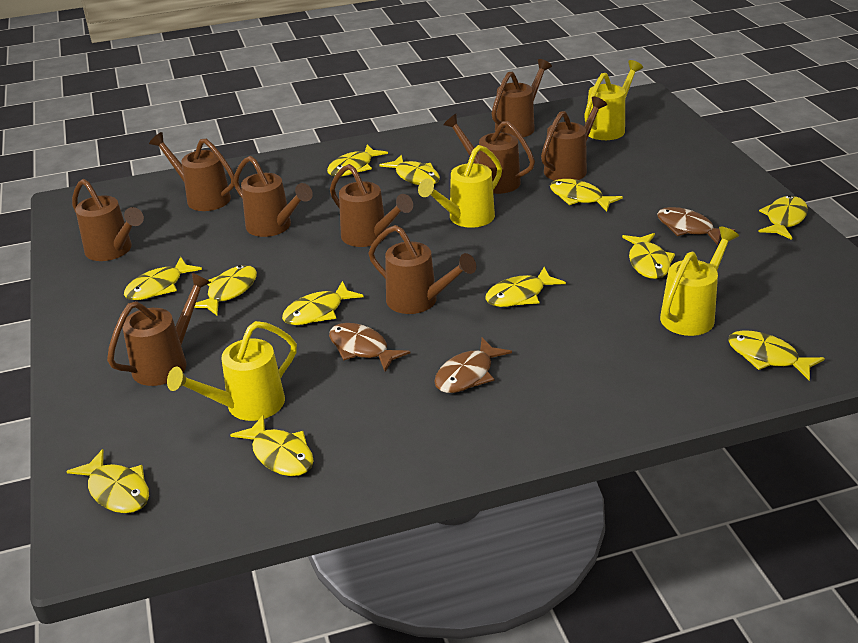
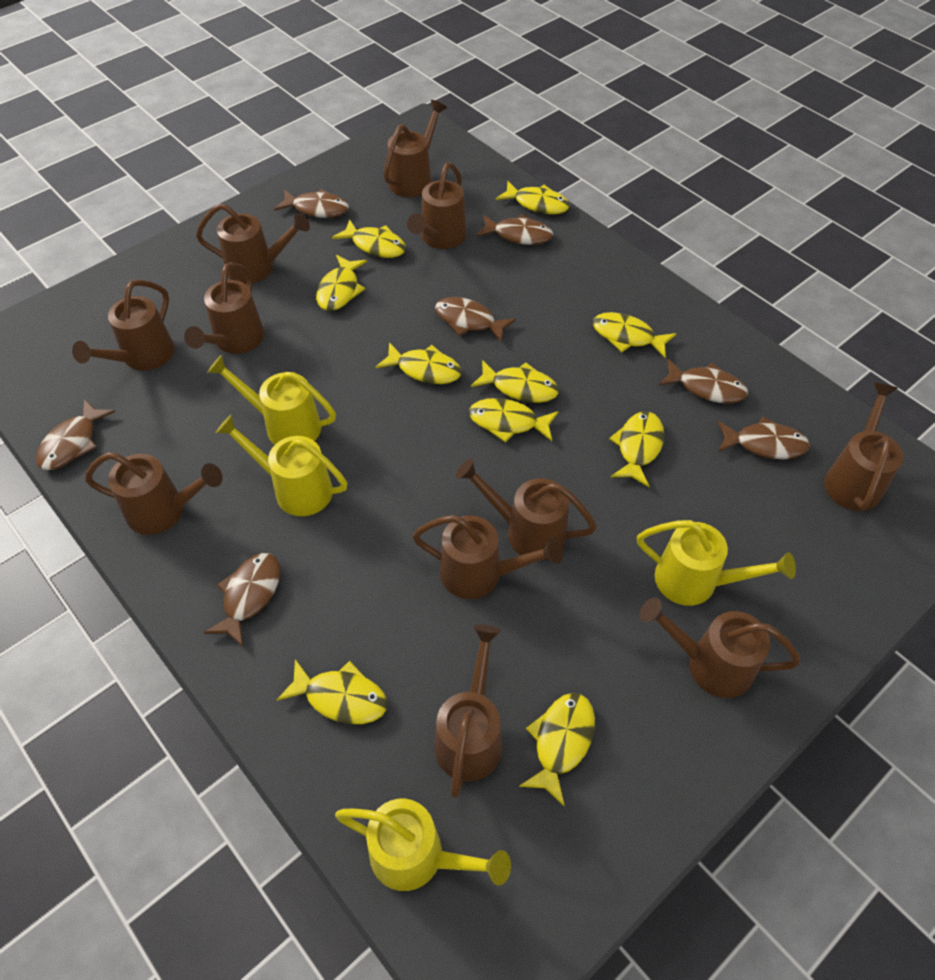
brown fish: [329,323,410,372] [434,338,512,393] [657,207,735,245] = 3 -> [36,399,115,470] [203,553,280,647] [274,189,349,218] [435,297,516,342] [476,214,553,245] [658,359,748,403] [717,416,810,459] = 7
brown watering can: [72,179,144,261] [107,273,211,386] [149,132,235,211] [233,156,313,237] [330,164,413,247] [369,225,476,314] [443,114,535,194] [492,59,552,138] [541,96,607,181] = 9 -> [72,279,175,371] [85,452,223,535] [184,262,264,354] [196,203,310,284] [383,100,447,197] [407,163,467,249] [412,515,563,599] [434,624,502,798] [456,459,597,561] [640,597,801,698] [824,383,904,511] = 11
yellow fish: [66,449,149,513] [124,257,202,300] [194,265,257,315] [230,415,314,476] [282,281,364,325] [327,145,388,176] [379,155,440,185] [485,267,566,307] [550,179,623,212] [622,233,675,279] [728,330,825,380] [759,196,808,240] = 12 -> [277,659,388,724] [316,255,367,311] [332,219,406,258] [376,342,462,384] [469,398,559,443] [471,360,559,403] [496,181,570,214] [519,693,595,807] [592,312,676,358] [609,411,664,487] = 10

